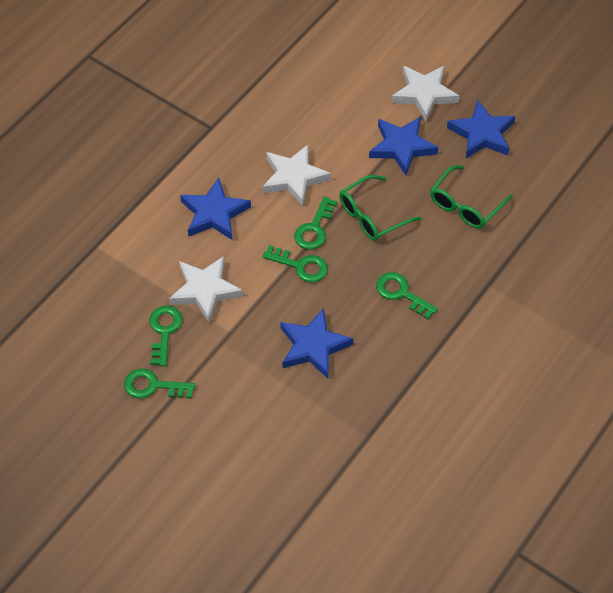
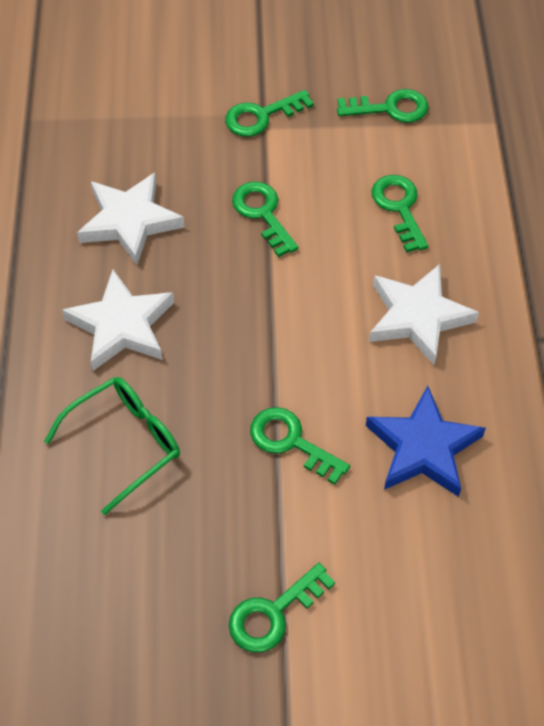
blue star: [180,177,251,240] [280,308,353,378] [369,116,438,175] [447,100,516,158] = 4 -> [366,386,486,497] = 1
green glasses: [339,175,421,241] [430,165,513,229] = 2 -> [44,377,180,515] = 1
green key: [124,369,195,399] [149,306,182,366] [263,245,328,282] [294,196,337,250] [376,272,438,319] = 5 -> [225,90,314,137] [229,563,335,653] [232,182,299,257] [250,407,350,485] [337,89,428,123] [372,175,428,252] = 6

